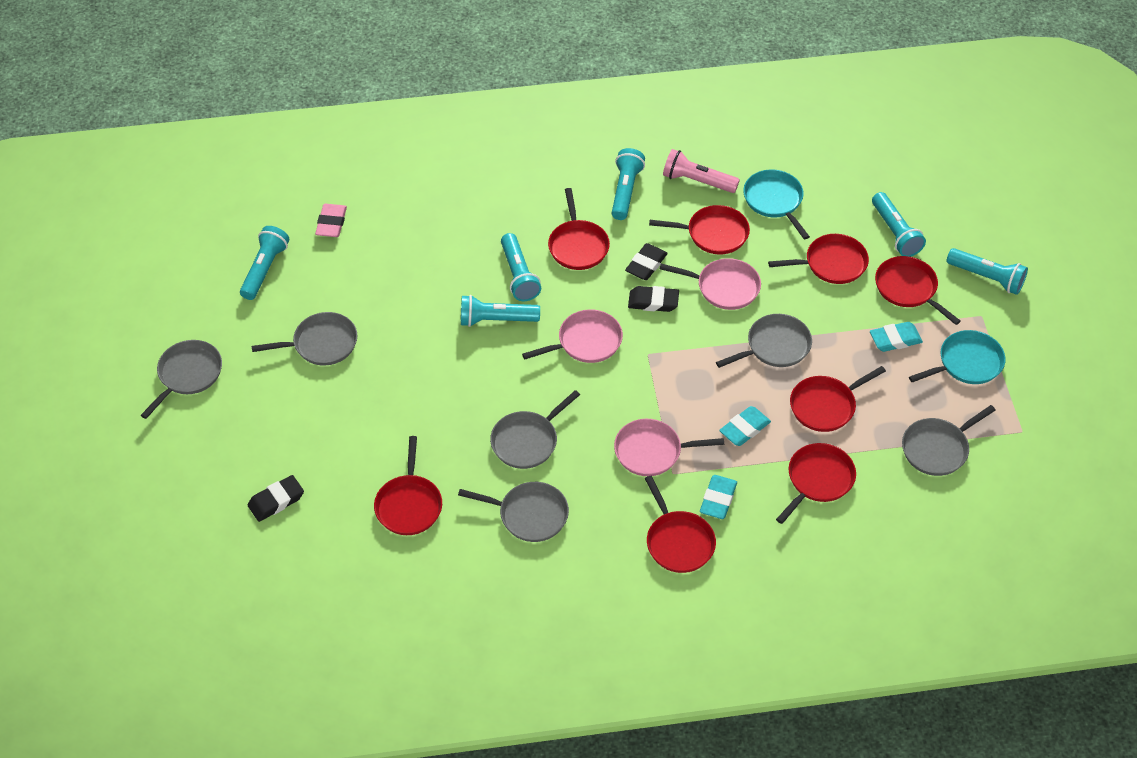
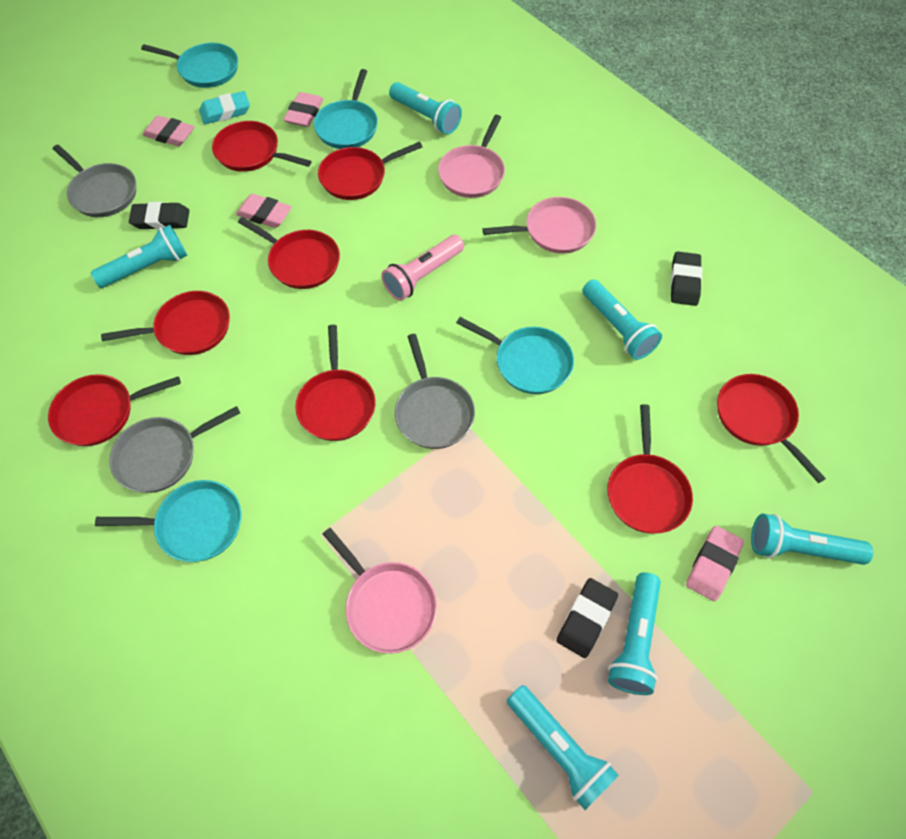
grey pan: [141,340,222,419] [252,312,357,365] [458,482,569,542] [490,390,580,469] [716,314,812,368] [902,405,995,476] = 6 -> [53,145,136,217] [109,406,240,493] [395,334,475,449] = 3
pink eraser: [315,204,347,237] = 1 -> [142,116,194,146] [236,194,292,228] [283,92,323,127] [686,526,744,601] = 4
turquoise eraser: [700,475,737,519] [719,406,771,446] [870,322,923,352] = 3 -> [199,91,250,124] = 1
turquoise pan: [743,169,810,239] [909,330,1005,384] = 2 -> [95,480,241,562] [141,43,238,88] [314,69,378,149] [456,317,574,394] = 4

